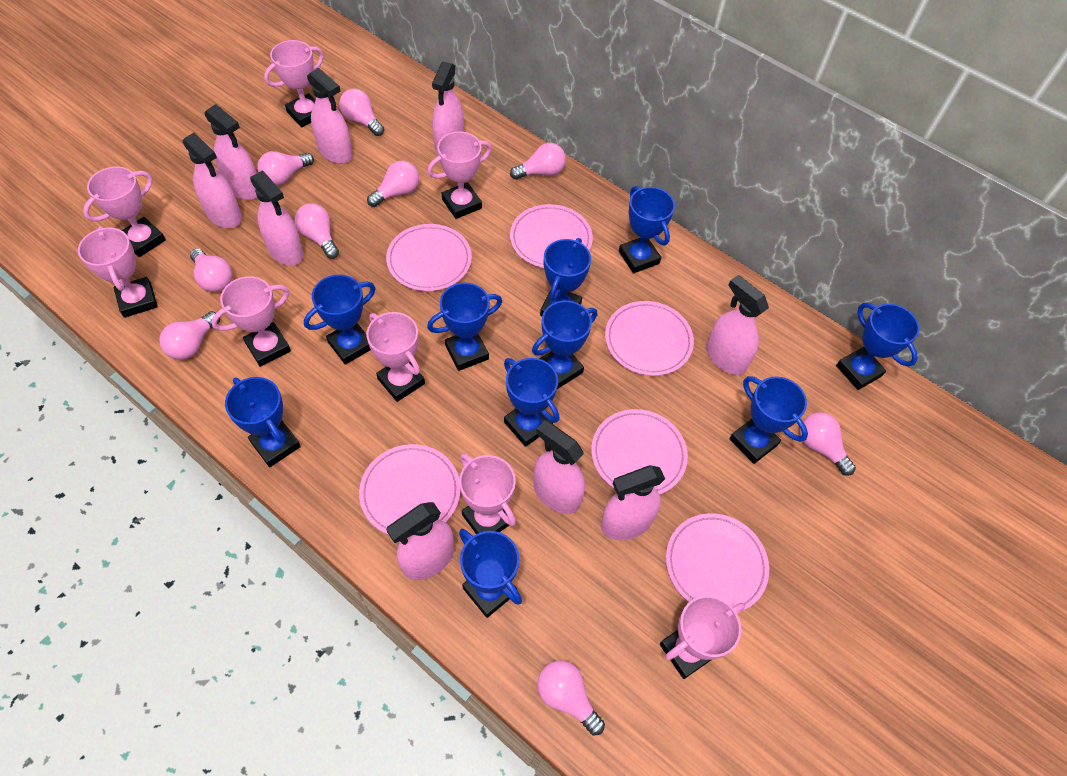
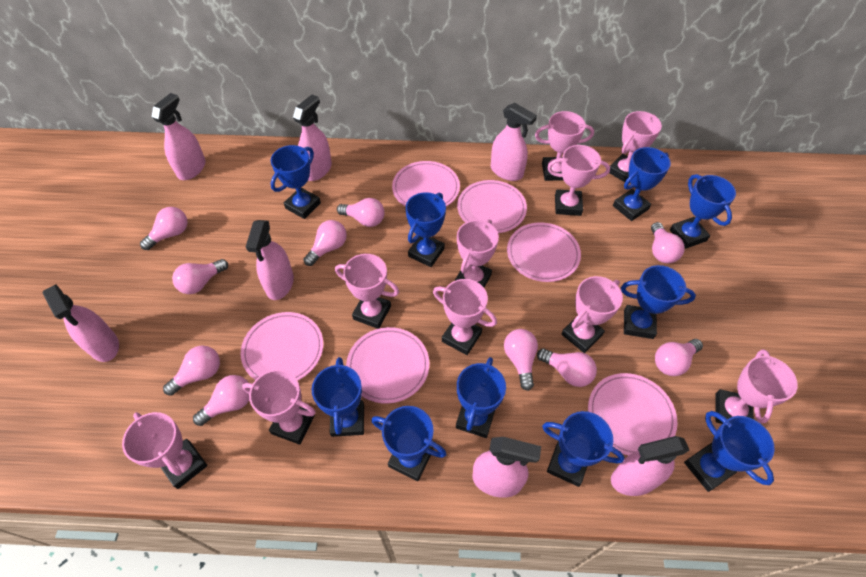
pink light bulb: [159,311,220,360] [190,248,232,292] [257,151,314,185] [295,203,339,259] [339,89,384,136] [367,161,419,207] [510,143,566,180] [537,660,605,736] [800,412,856,476] = 9 -> [140,207,188,250] [163,345,220,396] [172,259,228,294] [193,375,251,426] [303,220,347,266] [337,198,384,227] [504,329,538,391] [537,348,597,387] [651,222,685,263] [655,339,703,376] = 10
pink spray bottle: [183,133,242,228] [204,104,257,200] [250,170,304,266] [307,68,353,164] [386,502,454,580] [432,62,464,154] [534,420,585,514] [601,465,665,540] [706,275,769,375] = 9 -> [43,284,119,362] [152,93,206,180] [246,220,294,300] [293,95,332,181] [473,437,541,498] [491,103,537,181] [611,436,690,496] = 7
pink trophy: [78,226,158,318] [83,166,166,257] [211,276,291,367] [264,40,324,127] [366,312,425,402] [428,131,492,219] [459,453,516,534] [660,595,745,679] = 8 -> [122,412,207,489] [242,370,316,445] [335,254,399,329] [433,279,497,355] [455,219,499,287] [535,111,594,181] [547,145,610,216] [562,276,623,353] [609,111,662,183] [715,349,798,424] = 10

